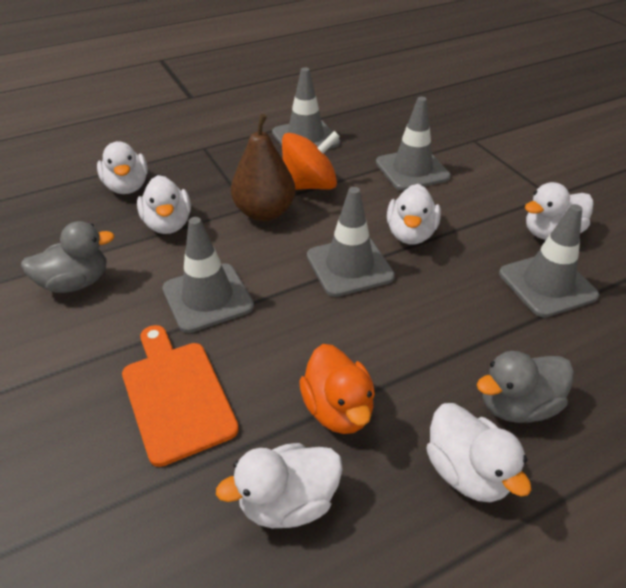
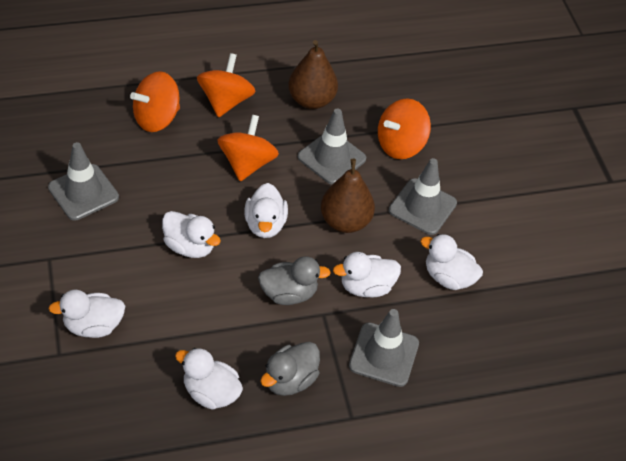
brown pear: [231,114,295,221] = 1 -> [288,40,338,109] [321,159,375,233] = 2
grey traffic cone: [162,217,254,333] [272,68,340,149] [307,187,395,297] [376,97,451,191] [499,204,599,318] = 5 -> [48,142,119,220] [298,108,366,185] [349,309,419,387] [389,158,457,235] = 4
orange cutting board: [122,325,239,467] = 1 -> none = 0
orange duck: [299,344,375,434] = 1 -> none = 0
orange spinning top: [282,131,340,190] = 1 -> [130,71,180,132] [197,53,256,117] [217,115,279,181] [378,98,431,159] = 4

